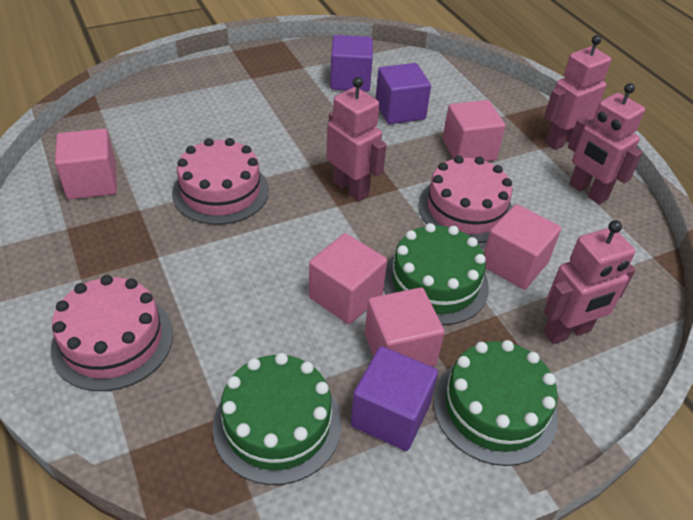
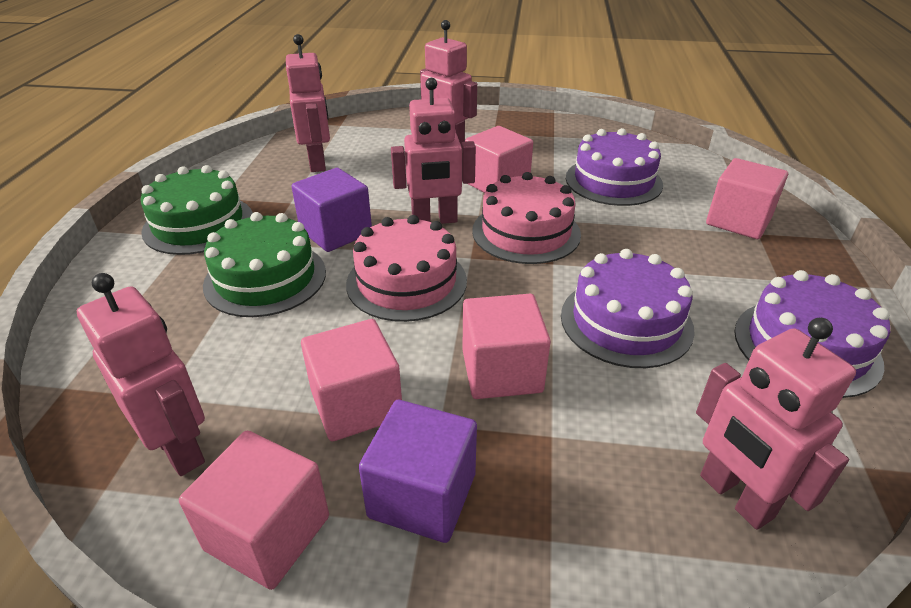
green cake: [213,353,342,485] [384,223,489,325] [434,340,558,466] = 3 -> [141,165,253,255] [203,212,326,317] = 2
pink cake: [51,275,173,391] [172,138,269,225] [418,156,513,243] = 3 -> [346,215,467,322] [472,172,581,264] = 2
pink robot: [326,77,386,201] [543,220,635,344] [544,35,611,150] [568,83,645,205] = 4 -> [77,273,205,476] [286,34,330,172] [391,78,476,224] [420,20,477,144] [696,318,856,530] = 5
purple cake: none = 0 -> [561,249,695,368] [566,128,663,206] [734,270,890,398] = 3
purple cube: [330,35,373,92] [351,346,438,451] [376,63,431,124] = 3 -> [292,168,372,252] [359,400,477,543] = 2

